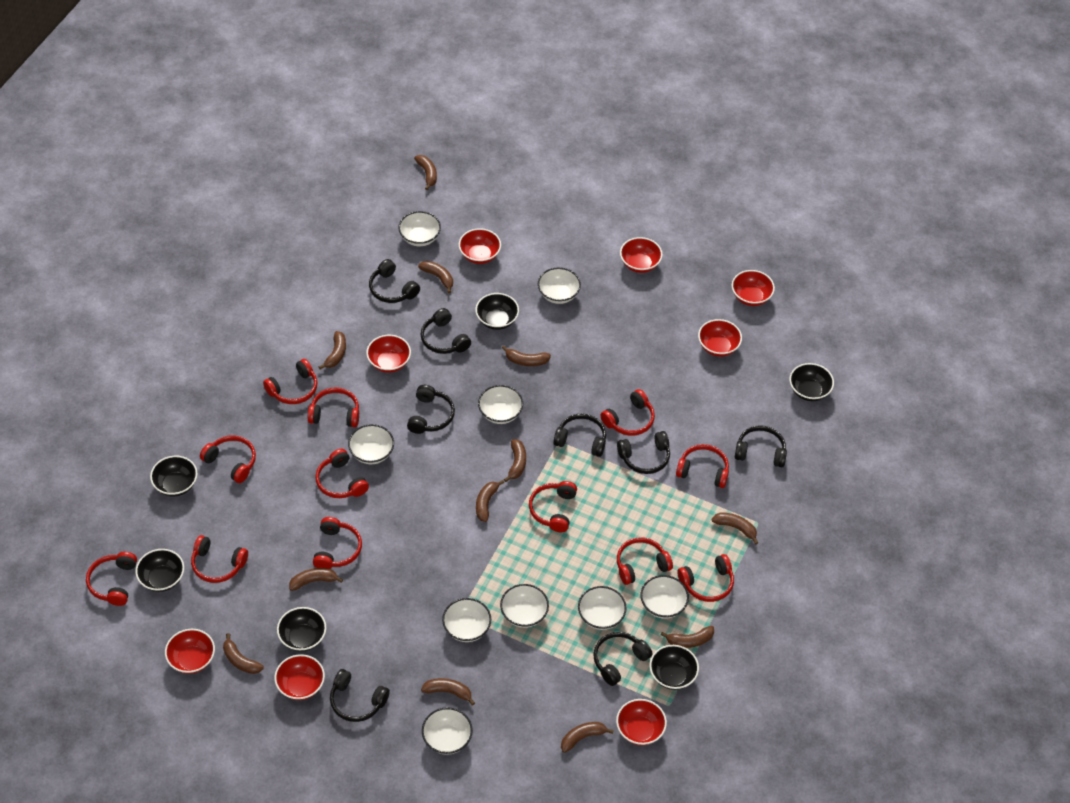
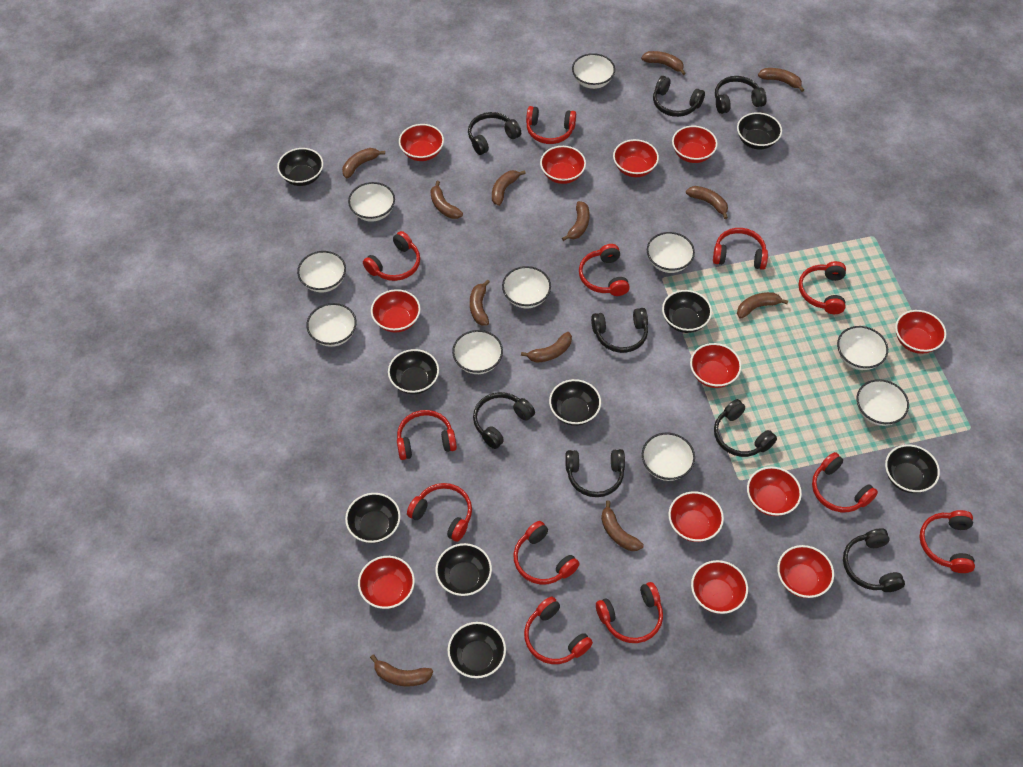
black bowl: [135,549,184,592] [150,456,198,497] [277,607,326,652] [475,293,519,330] [649,645,699,690] [790,363,834,401] = 6 -> [277,148,323,186] [345,493,401,543] [388,349,439,394] [436,543,492,596] [448,622,506,678] [549,379,601,426] [662,290,712,333] [737,112,782,149] [885,444,940,493] = 9
red bowl: [165,629,215,674] [274,654,325,700] [366,335,411,373] [459,228,501,264] [616,699,667,746] [620,237,663,273] [698,319,742,357] [732,270,775,306] = 8 -> [358,556,415,609] [371,289,420,333] [399,124,444,161] [540,146,586,184] [613,139,659,177] [668,491,724,542] [672,126,718,163] [690,343,741,388] [691,560,748,614] [747,466,802,516] [777,545,834,598] [895,310,946,354] = 12
white bowl: [348,424,394,464] [398,211,441,246] [422,707,473,755] [442,598,491,642] [478,385,523,424] [500,584,549,628] [538,267,581,304] [578,586,627,630] [640,575,689,619] = 9 -> [297,251,346,292] [306,303,357,347] [348,182,395,222] [452,330,503,374] [502,266,551,308] [572,53,615,89] [642,433,695,481] [647,232,695,273] [837,326,888,370] [857,379,909,426] = 10

